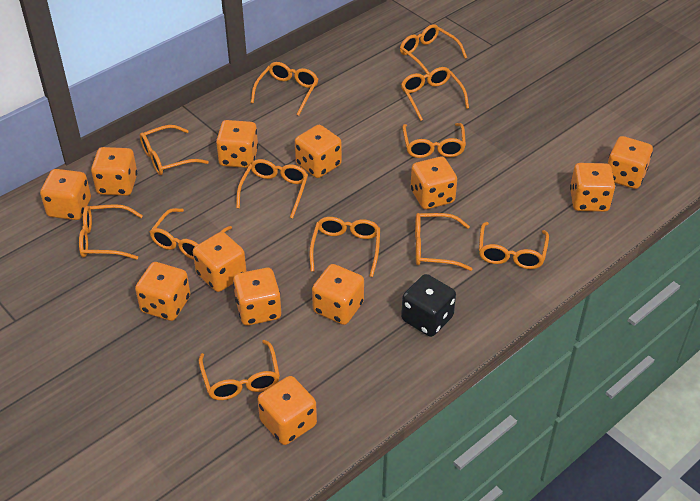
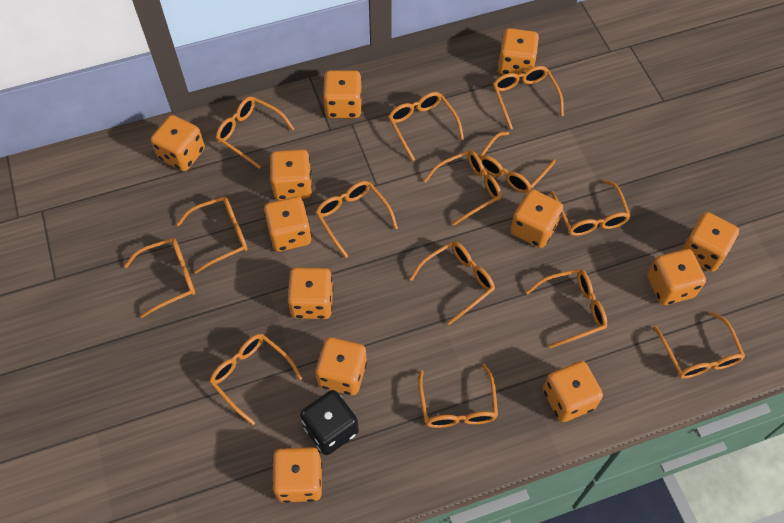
orange glasses: [79,204,143,260] [140,125,209,175] [150,208,232,260] [199,340,280,400] [236,159,308,219] [251,62,319,116] [309,217,380,277] [400,24,467,74] [401,67,469,121] [402,123,466,158] [415,213,472,271] [479,222,549,269] = 12 -> [124,238,195,318] [176,197,248,273] [209,334,302,425] [216,96,294,169] [315,181,398,258] [388,92,464,161] [410,241,495,325] [418,364,498,428] [424,150,502,225] [479,132,556,193] [493,66,564,130] [526,269,607,348] [551,180,631,236] [654,311,745,379] = 14

